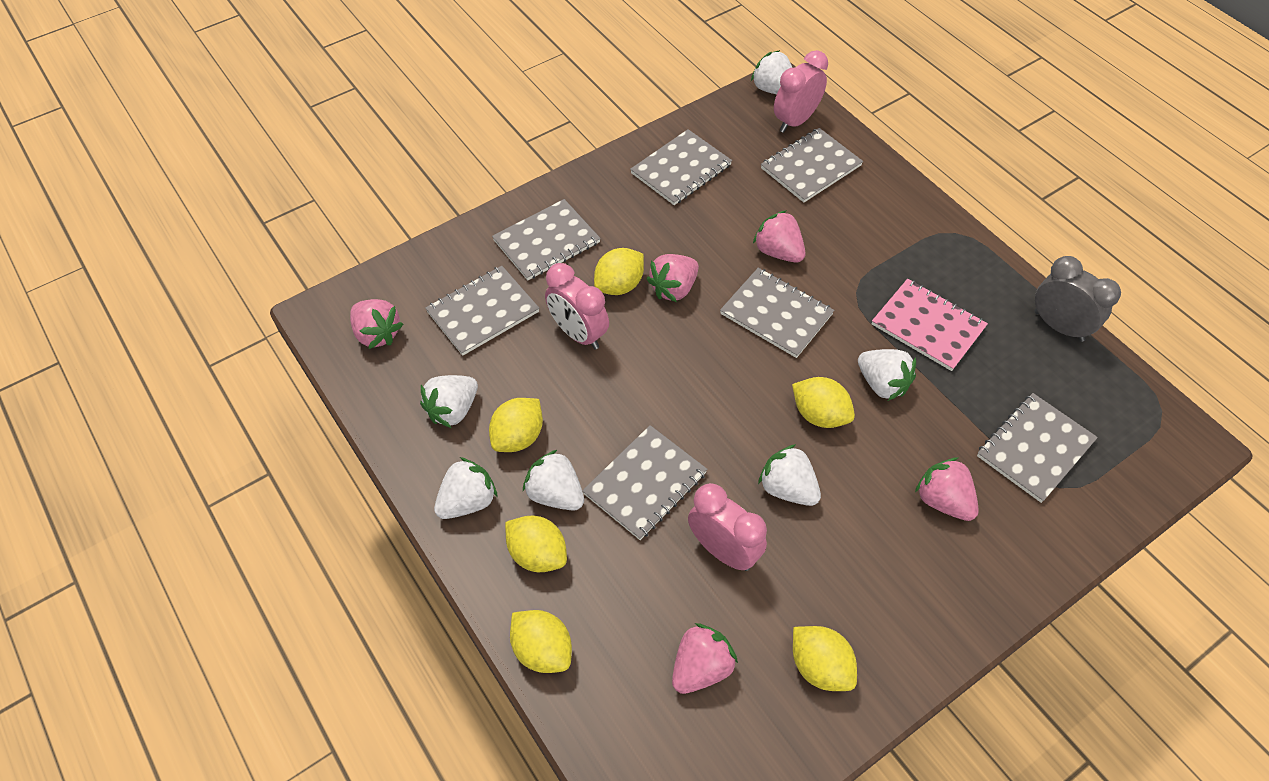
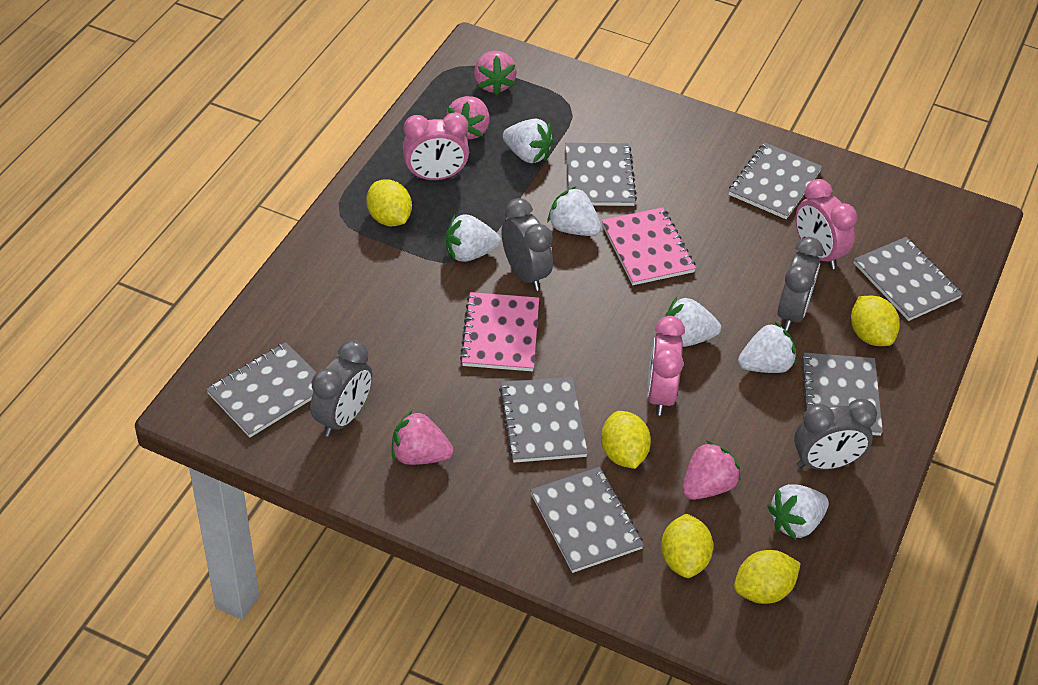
grey clock: [1035,256,1121,342] = 1 -> [310,340,372,437] [501,198,553,291] [777,237,824,331] [794,399,877,470] = 4
pink notebook: [872,279,988,371] = 1 -> [460,292,539,371] [602,207,696,285] = 2
pink strawberry: [350,299,403,349] [647,254,699,302] [672,623,738,694] [753,210,806,263] [915,457,979,521] = 5 -> [392,410,453,465] [446,96,489,139] [474,51,517,96] [683,441,741,500] = 4
yellow lemon: [489,398,543,452] [505,516,567,572] [510,610,572,673] [594,248,644,295] [792,377,855,428] [793,626,857,691] = 6 -> [366,179,412,226] [601,411,651,469] [661,514,713,578] [734,550,801,604] [851,296,900,346] = 5

